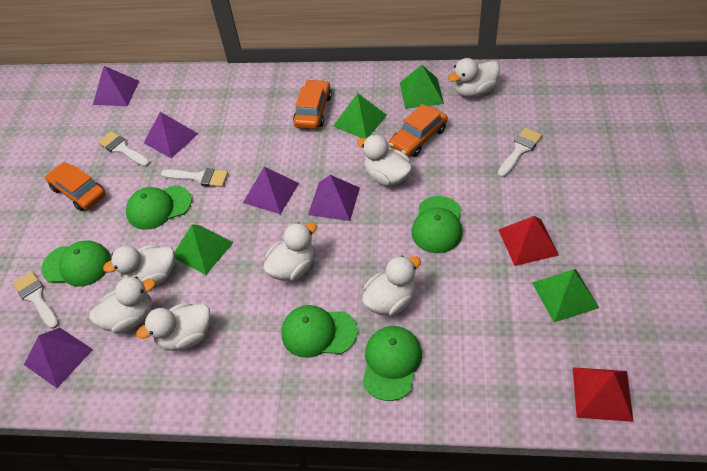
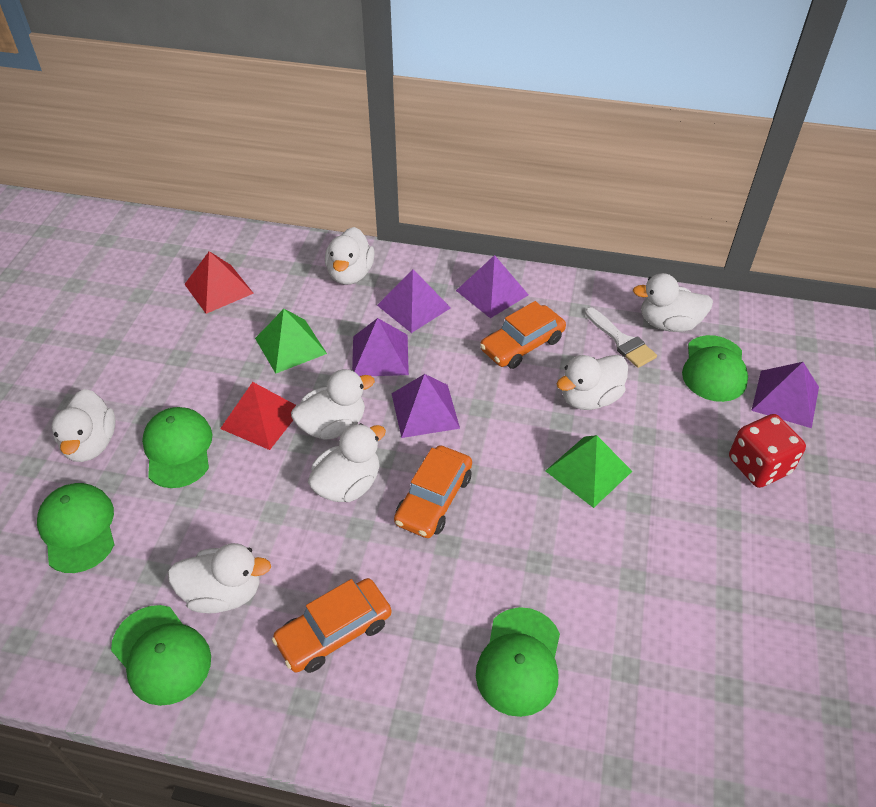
green pyramid: [174,225,234,275] [333,93,387,138] [400,65,444,109] [532,269,599,322] = 4 -> [255,309,327,374] [546,435,632,508] = 2
red dice: none = 0 -> [729,414,806,488] = 1
white brush: [13,271,59,329] [98,131,150,167] [161,168,228,187] [498,128,542,178] = 4 -> [585,307,657,368] = 1

